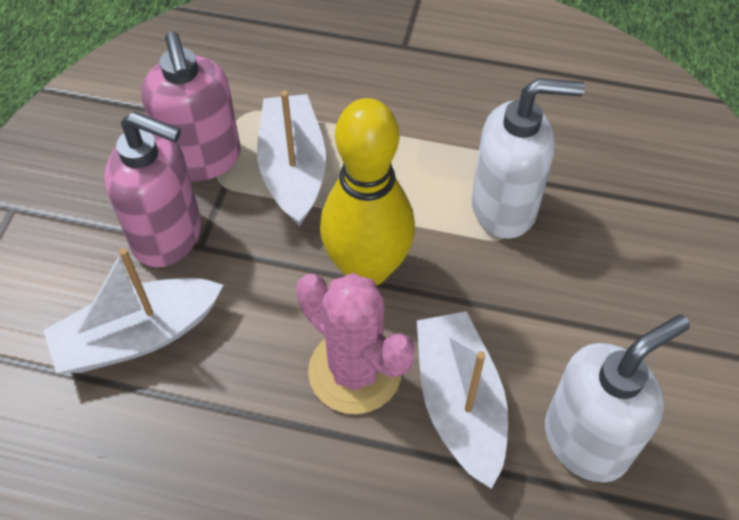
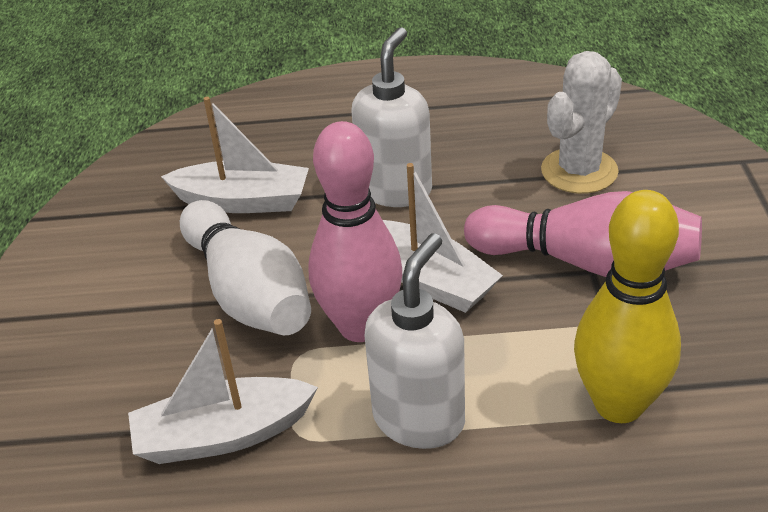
pink bowling pin: none = 0 -> [308,121,402,342] [464,191,702,277] = 2
pink cactus: [296,273,415,414] = 1 -> none = 0
pink soap dispenser: [104,111,201,267] [141,32,241,181] = 2 -> none = 0
white bowling pin: none = 0 -> [180,200,311,335] = 1
white cactus: none = 0 -> [541,51,622,194] = 1

